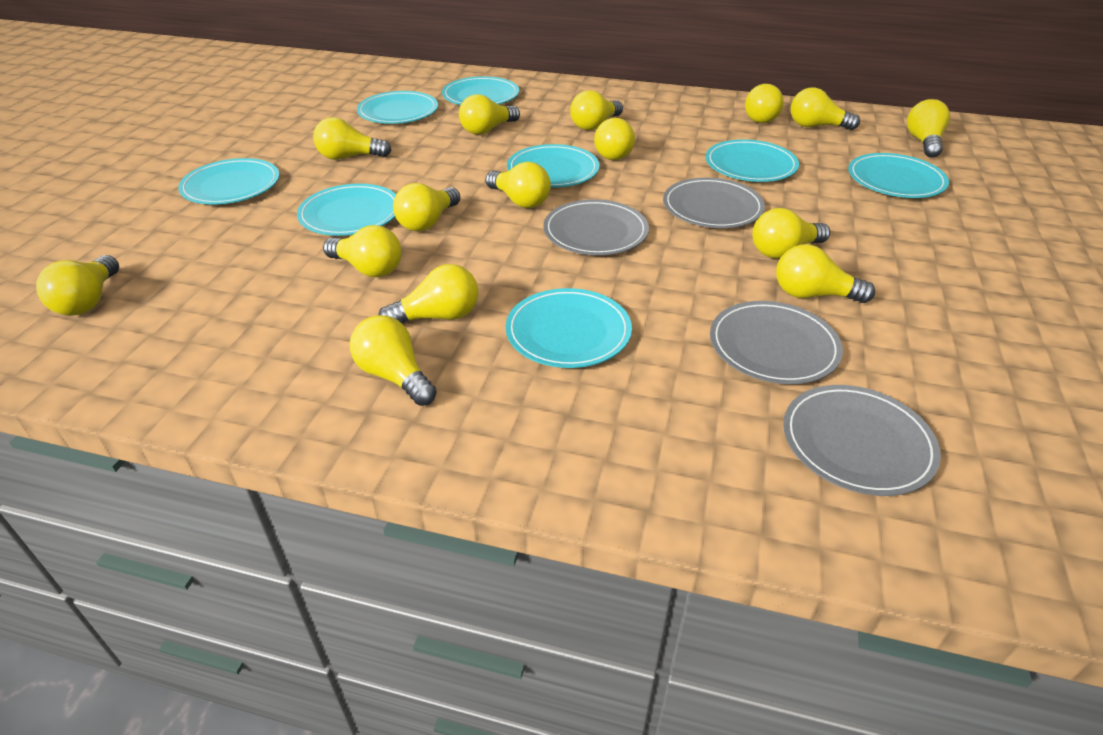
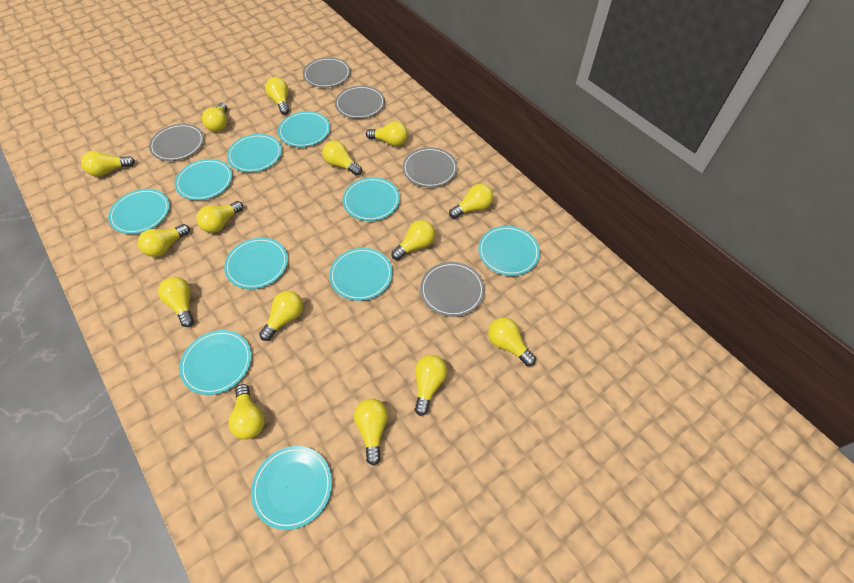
grey plate: [543,199,649,255] [663,178,765,228] [710,301,843,384] [783,385,941,496] = 4 -> [149,124,204,161] [303,57,351,88] [335,86,385,119] [402,147,457,188] [420,262,485,317] = 5
turquoise plate: [178,158,279,204] [297,184,396,236] [357,91,438,124] [442,76,519,105] [506,288,632,368] [507,144,600,187] [706,139,799,182] [848,153,949,198] = 8 -> [108,189,170,234] [175,159,232,200] [179,330,252,395] [224,238,288,289] [227,134,282,172] [251,446,332,530] [278,111,330,147] [329,248,393,301] [342,177,400,221] [478,226,540,276] = 10

